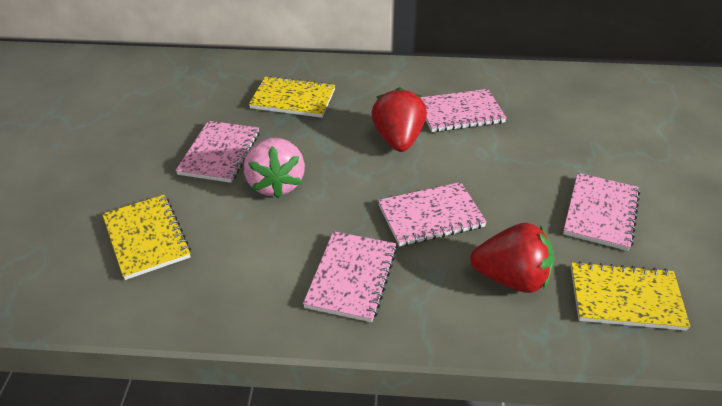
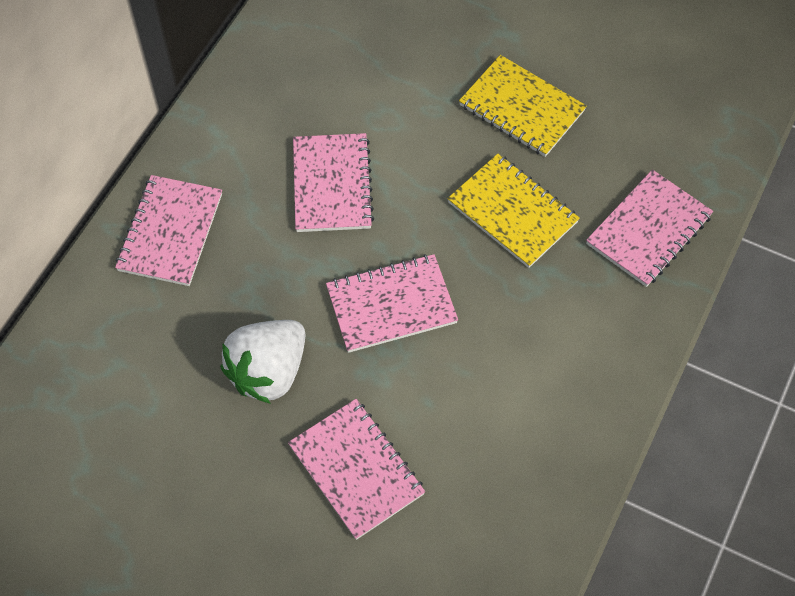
pink strawberry: [244,138,305,199] = 1 -> none = 0
red strawberry: [371,87,427,152] [470,223,554,293] = 2 -> none = 0
white strawberry: none = 0 -> [220,320,305,404] = 1
yellow notebook: [102,195,191,280] [249,76,335,118] [571,261,690,331] = 3 -> [447,154,580,268] [459,55,587,157] = 2

